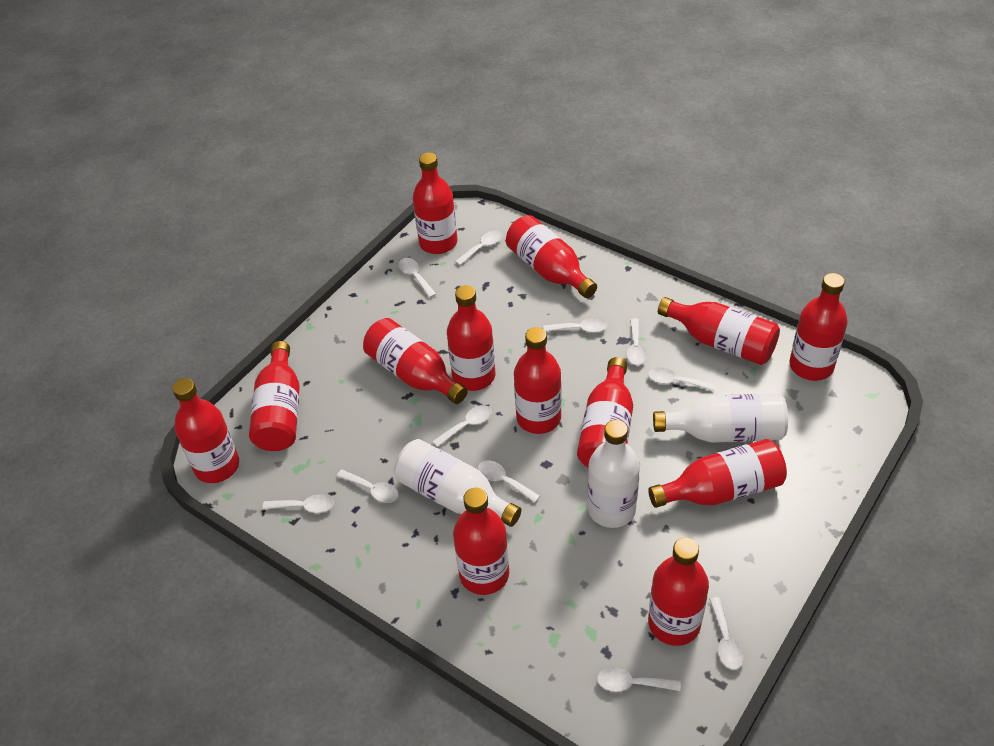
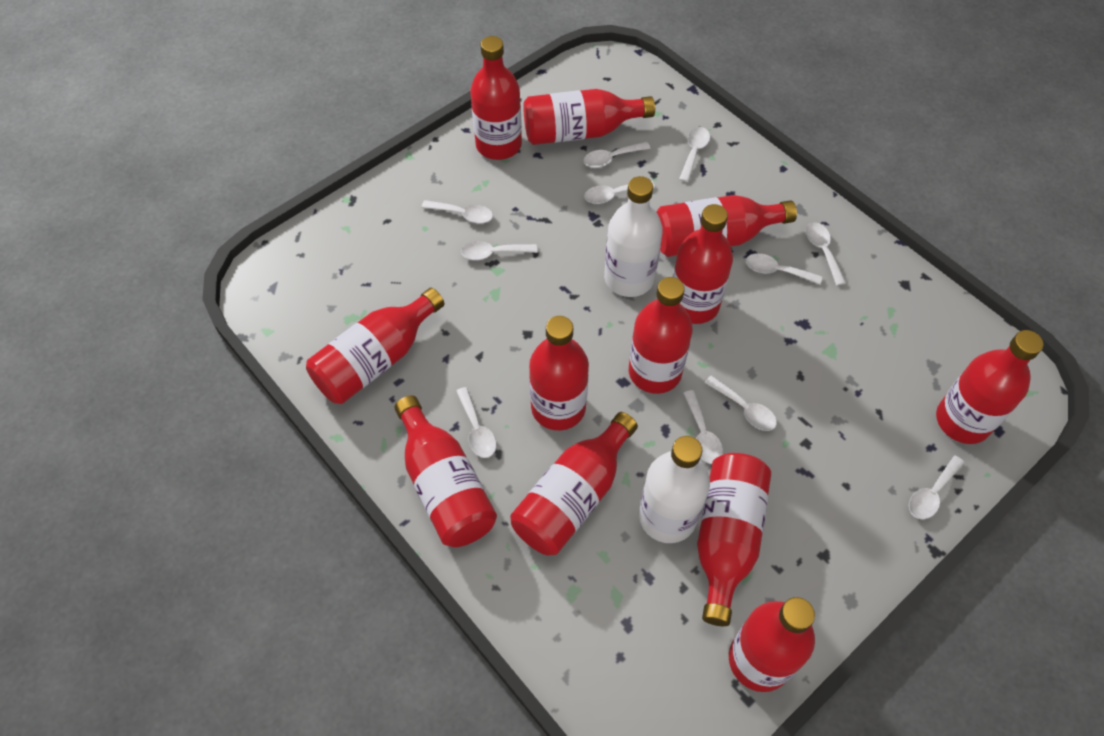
red bottle: [172,378,239,483] [249,341,300,451] [363,318,468,404] [413,153,457,254] [447,285,495,391] [453,487,509,595] [506,215,597,298] [514,327,562,434] [577,357,633,467] [648,439,787,508] [648,537,709,646] [658,297,780,365] [789,273,848,381] = 13 -> [306,288,444,404] [394,396,497,547] [470,36,522,160] [510,412,638,555] [523,89,655,145] [529,316,589,430] [629,277,693,394] [656,195,797,257] [672,204,733,324] [697,453,771,626] [729,597,815,692] [936,330,1043,444] = 12
white bottle: [394,439,521,527] [587,420,640,528] [653,393,788,443] = 3 -> [604,176,663,297] [639,436,710,543] = 2

